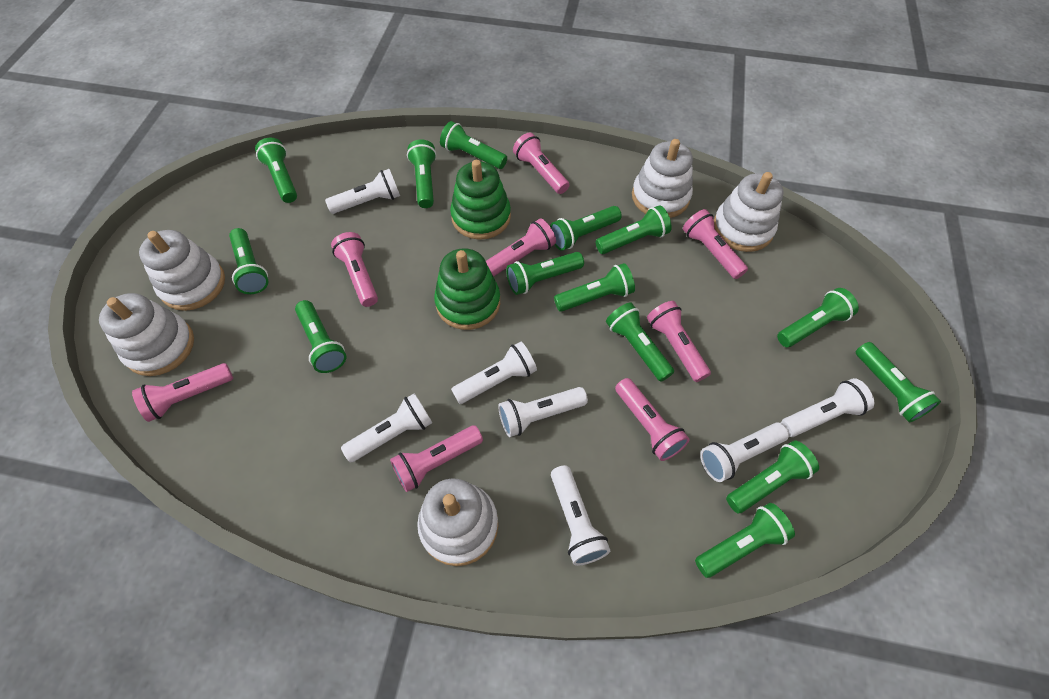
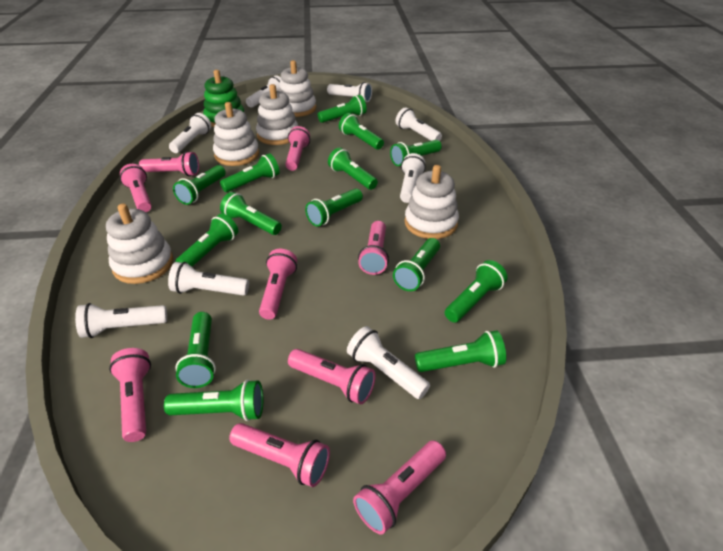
green stacking toy: [434,248,500,330] [450,160,511,240] = 2 -> [203,70,244,127] = 1
pink flashlight: [132,363,233,422] [331,232,378,307] [390,425,483,492] [486,218,556,277] [513,133,569,194] [615,378,690,461] [647,301,711,382] [683,209,748,279] = 8 -> [109,348,151,442] [120,164,152,212] [139,151,199,176] [229,423,330,487] [259,249,297,320] [285,126,310,171] [288,349,376,405] [353,440,446,534] [358,221,389,275] = 9
white flashlight: [325,169,400,214] [341,393,432,462] [451,342,537,404] [498,387,588,437] [551,465,610,566] [700,422,789,482] [781,378,874,437] = 7 -> [75,303,167,338] [168,262,249,296] [169,113,211,153] [246,75,282,108] [327,82,372,102] [347,326,430,399] [396,107,442,141] [400,153,426,203] = 8

